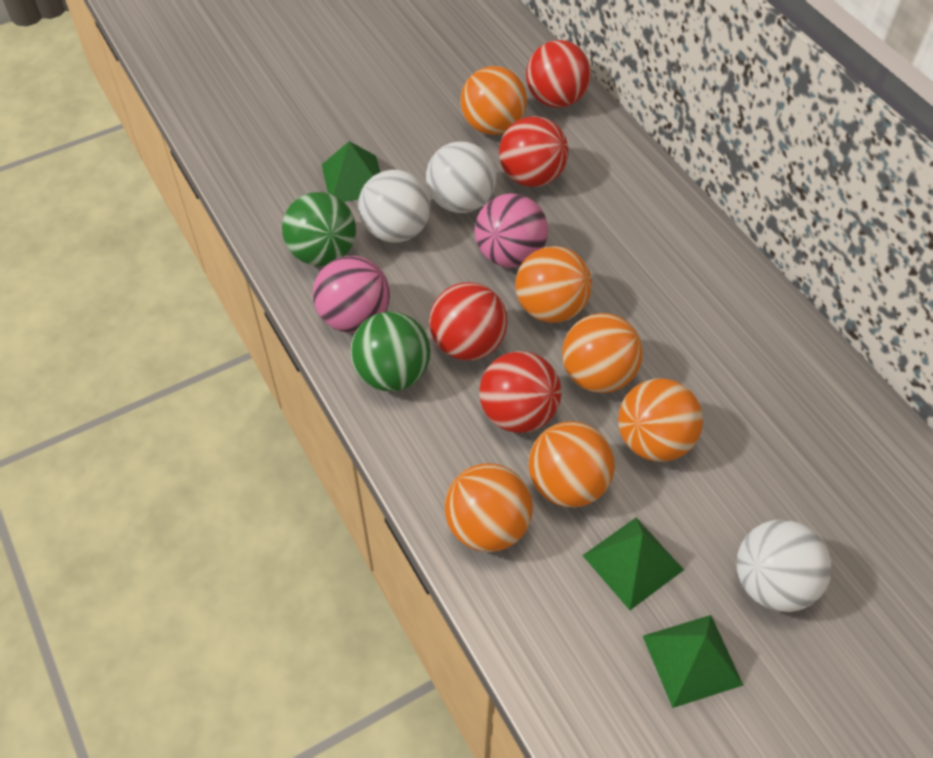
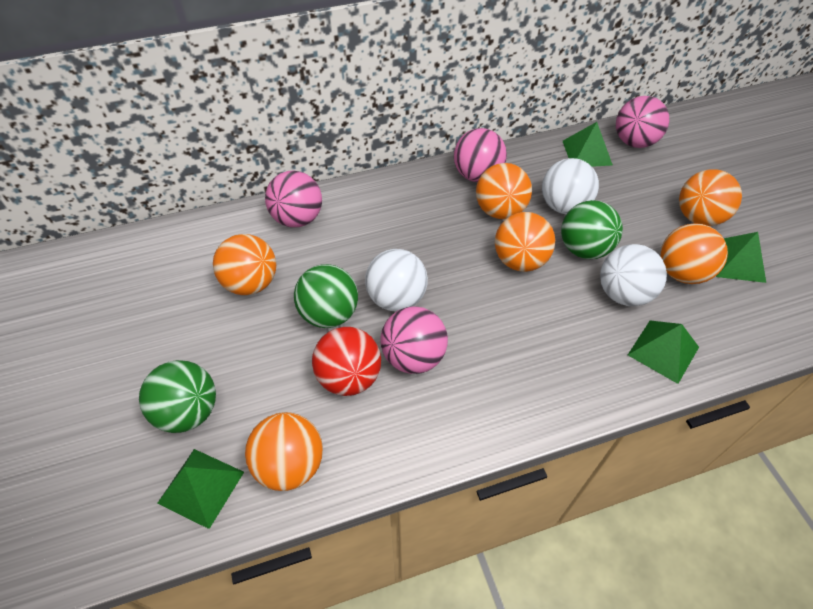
green ball: [282,192,356,266] [350,311,430,392] = 2 -> [139,360,216,433] [294,264,358,328] [561,200,623,259] = 3
green pyramid: [322,141,380,202] [582,518,684,610] [643,615,743,708] = 3 -> [157,449,244,529] [563,122,613,167] [628,321,699,384] [716,232,766,283] = 4
pink ball: [313,256,390,333] [475,193,548,268] = 2 -> [265,171,322,227] [380,306,448,374] [454,128,507,182] [616,96,669,148] = 4
red ball: [429,282,507,361] [479,351,561,433] [499,116,569,187] [526,40,591,108] = 4 -> [312,327,381,396] = 1

